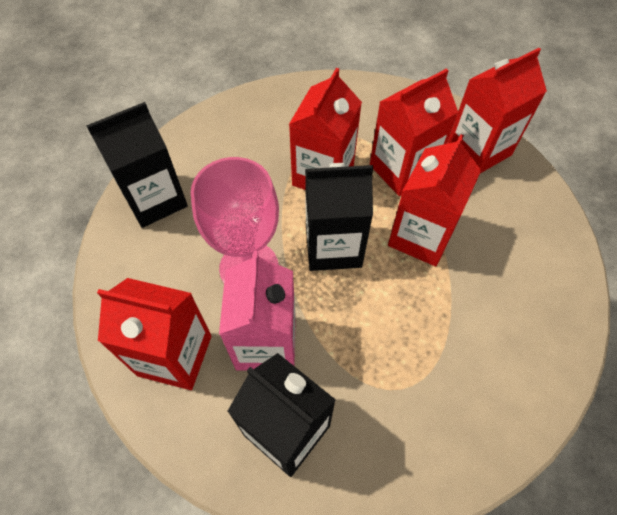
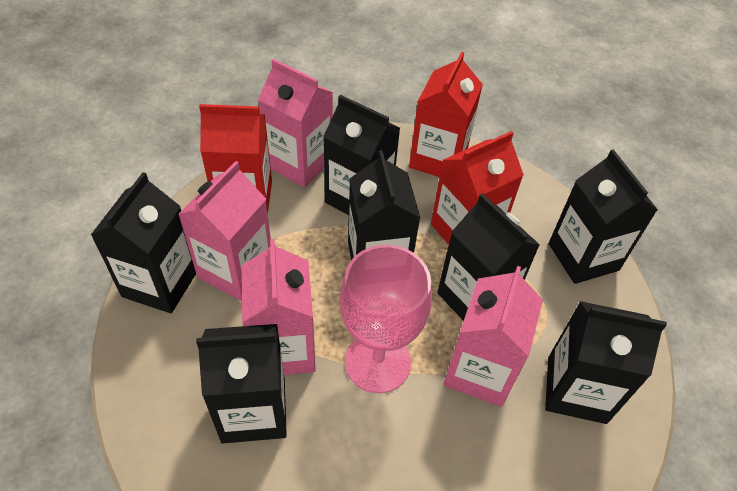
black carton: [86,102,188,228] [227,353,336,477] [305,163,373,271] = 3 -> [91,172,196,313] [196,324,287,444] [323,95,400,215] [348,150,420,260] [437,194,540,321] [545,301,667,424] [549,149,658,284] = 7
pink carton: [219,251,296,371] = 1 -> [178,161,271,301] [242,239,316,375] [258,59,333,187] [444,266,543,407] = 4
red carton: [97,278,212,390] [289,68,362,190] [370,68,458,196] [388,134,481,266] [447,48,547,173] = 5 -> [199,104,272,213] [409,52,483,177] [431,131,524,245] = 3

